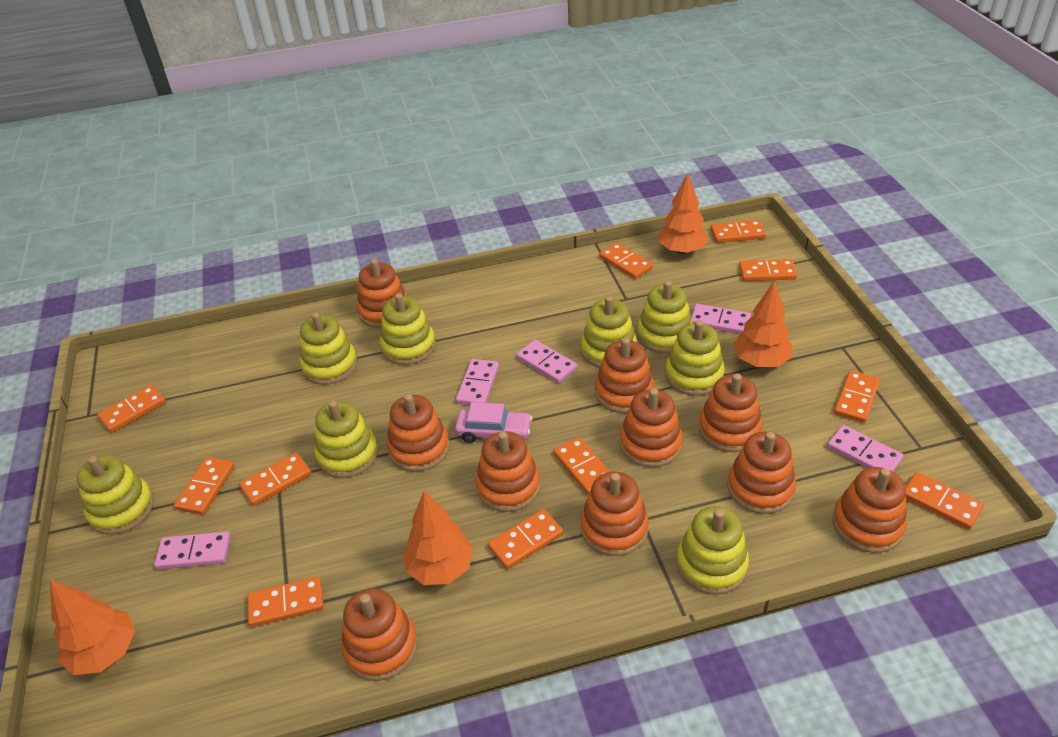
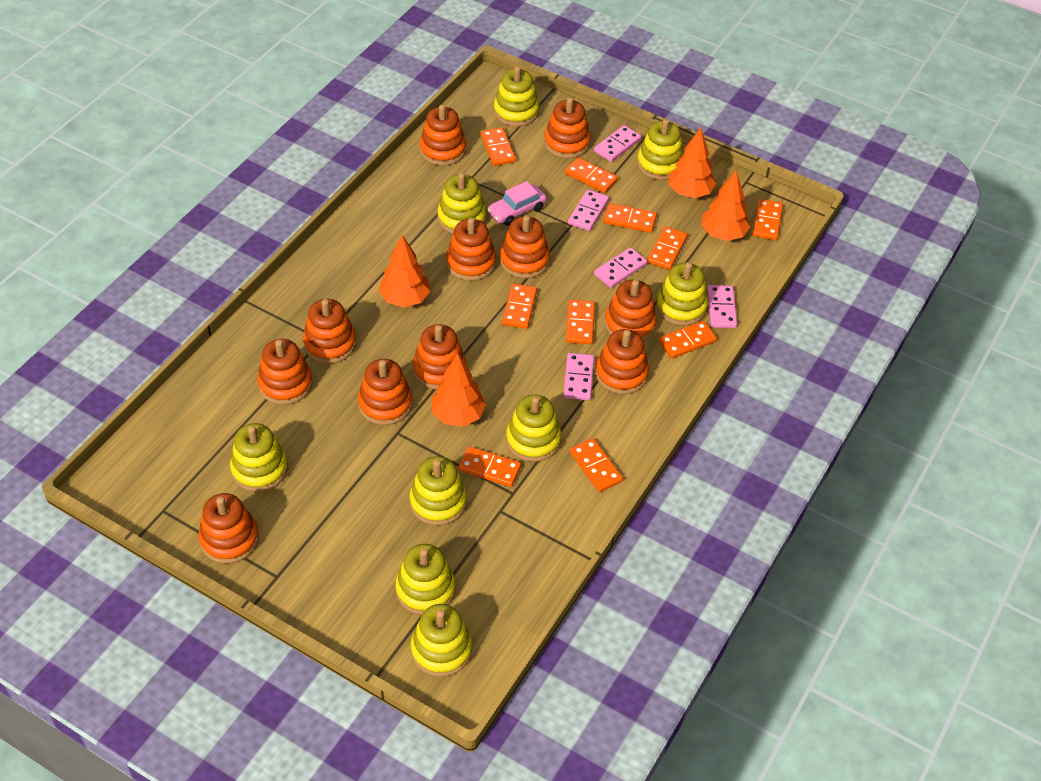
orange domino: [97,385,166,433] [174,457,235,515] [239,452,311,506] [247,577,324,627] [488,509,563,569] [553,437,610,495] [599,243,653,279] [711,220,766,243] [739,259,797,281] [834,370,880,423] [906,472,984,530] = 11 -> [458,446,521,487] [481,127,516,166] [502,284,537,329] [565,157,618,193] [566,300,595,344] [570,438,623,492] [603,203,657,233] [647,226,688,270] [658,321,717,359] [753,199,783,240] = 10
orange stacking toy: [341,588,418,681] [357,259,408,328] [387,394,449,472] [475,431,541,512] [580,472,649,556] [595,338,654,414] [620,388,683,467] [699,373,763,452] [727,432,796,514] [832,467,907,553] = 10 -> [199,493,259,564] [257,339,312,405] [303,299,356,364] [358,359,412,425] [413,324,466,390] [420,104,466,166] [446,218,496,281] [500,215,550,278] [544,98,591,158] [595,329,649,394] [605,280,657,341] = 11
yellow stacking toy: [77,455,154,535] [300,312,357,385] [314,400,378,478] [380,293,436,365] [581,296,637,368] [637,281,692,354] [665,320,725,396] [676,506,749,595] = 8 -> [230,423,288,492] [395,544,455,615] [409,456,467,526] [411,604,472,677] [437,173,486,234] [494,66,539,127] [506,395,561,462] [637,119,684,180] [656,262,708,326] = 9

